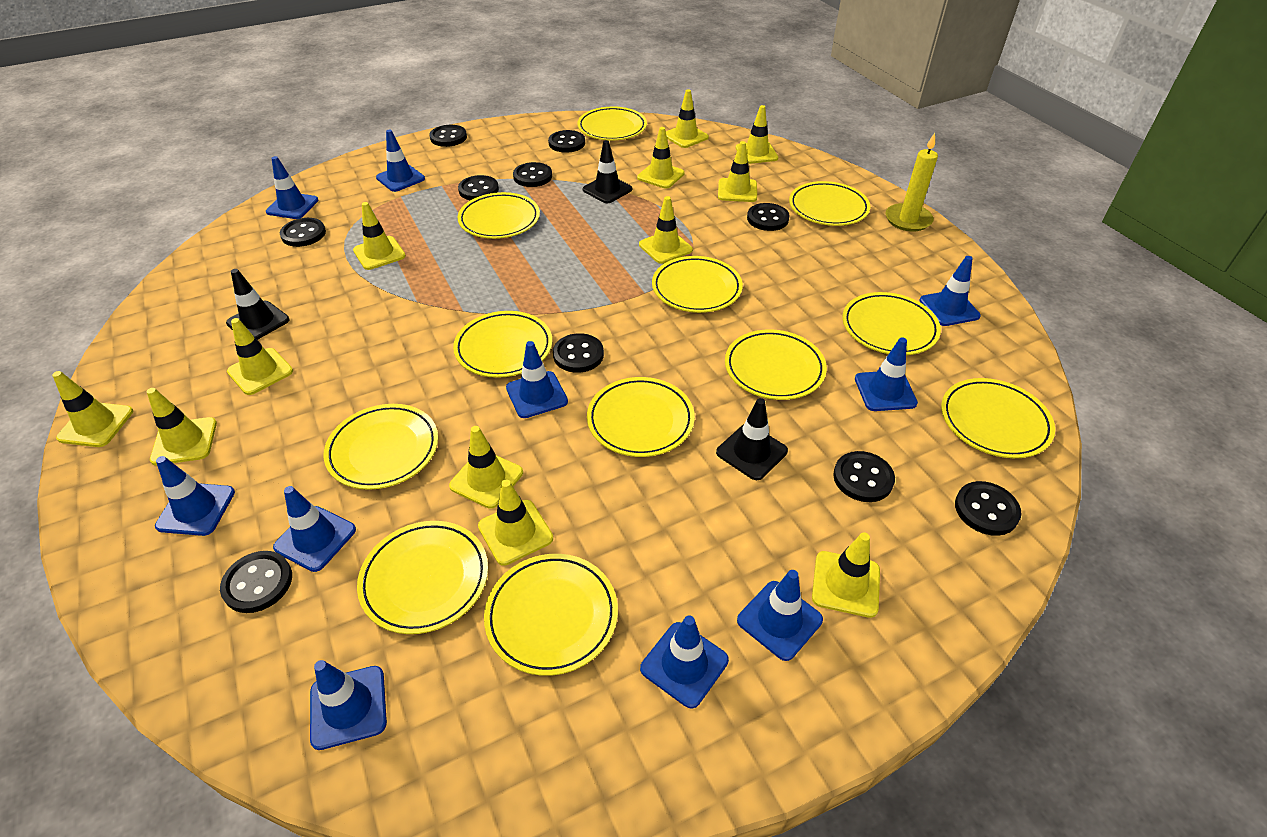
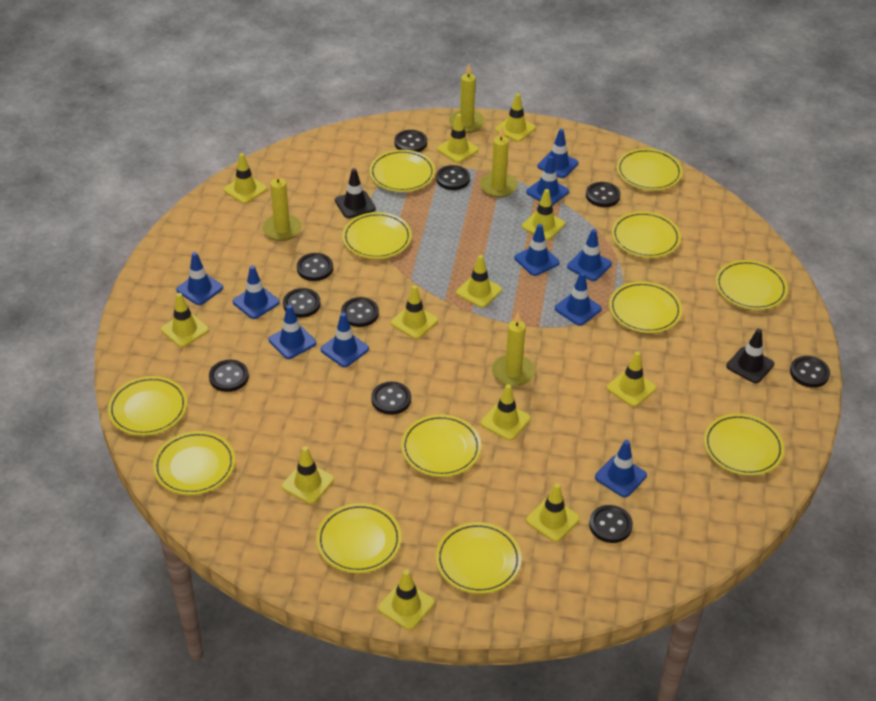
black traffic cone: [226,269,289,340] [583,140,632,203] [716,398,788,480] = 3 -> [335,168,376,218] [726,329,774,383] = 2
yellow candle: [886,133,938,232] = 1 -> [262,169,302,241] [449,64,485,133] [480,127,518,198] [492,312,535,387] = 4

